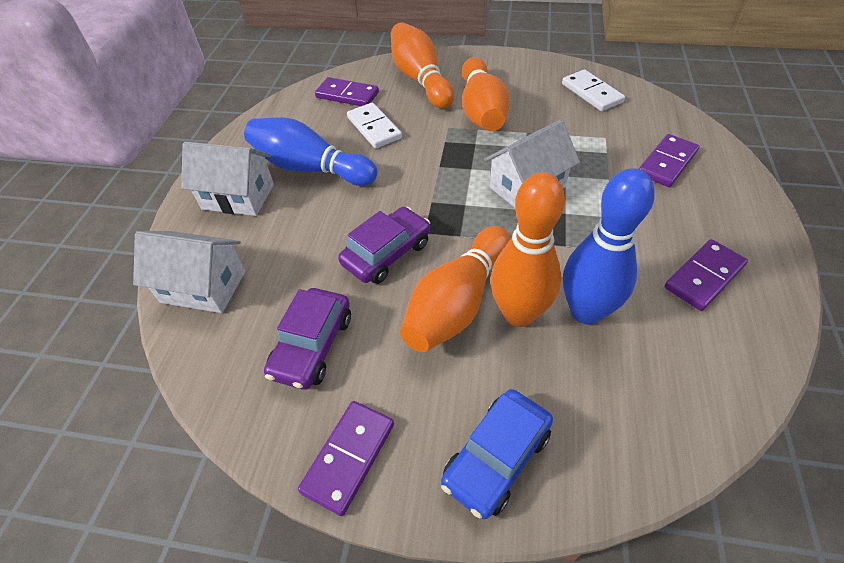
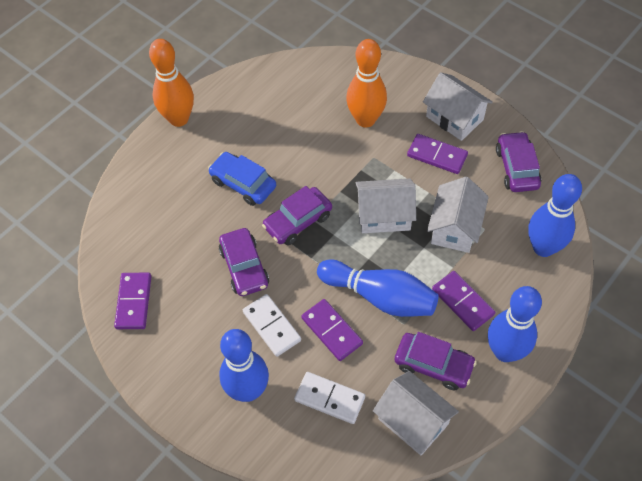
blue bowling pin: [244,117,377,186] [563,168,655,325] = 2 -> [219,329,269,402] [317,259,439,317] [488,286,542,362] [528,174,582,257] = 4
orange bowling pin: [391,22,454,109] [400,226,510,352] [462,57,510,131] [491,172,565,327] = 4 -> [149,39,194,127] [346,39,387,127] = 2
purple car: [264,288,351,390] [338,207,430,284] = 2 -> [219,228,269,296] [262,186,332,245] [395,332,477,390] [496,131,542,192] = 4
white house: [133,231,245,313] [181,142,274,216] [484,120,580,208] = 3 -> [356,178,416,233] [373,371,459,455] [423,72,493,141] [427,177,489,253] = 4

